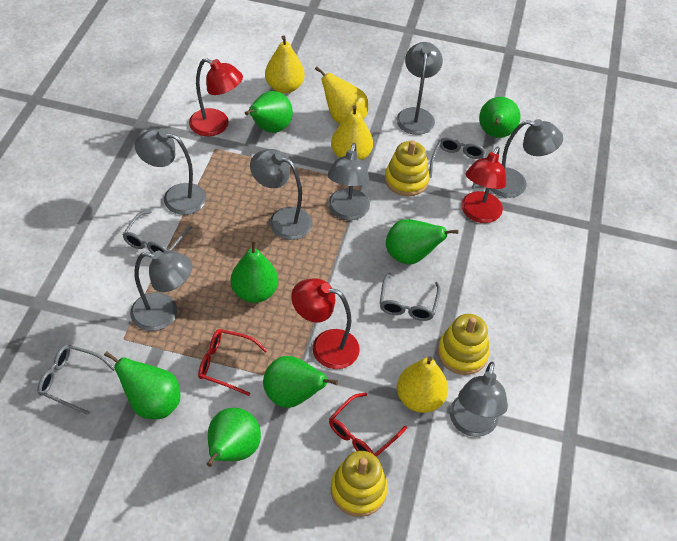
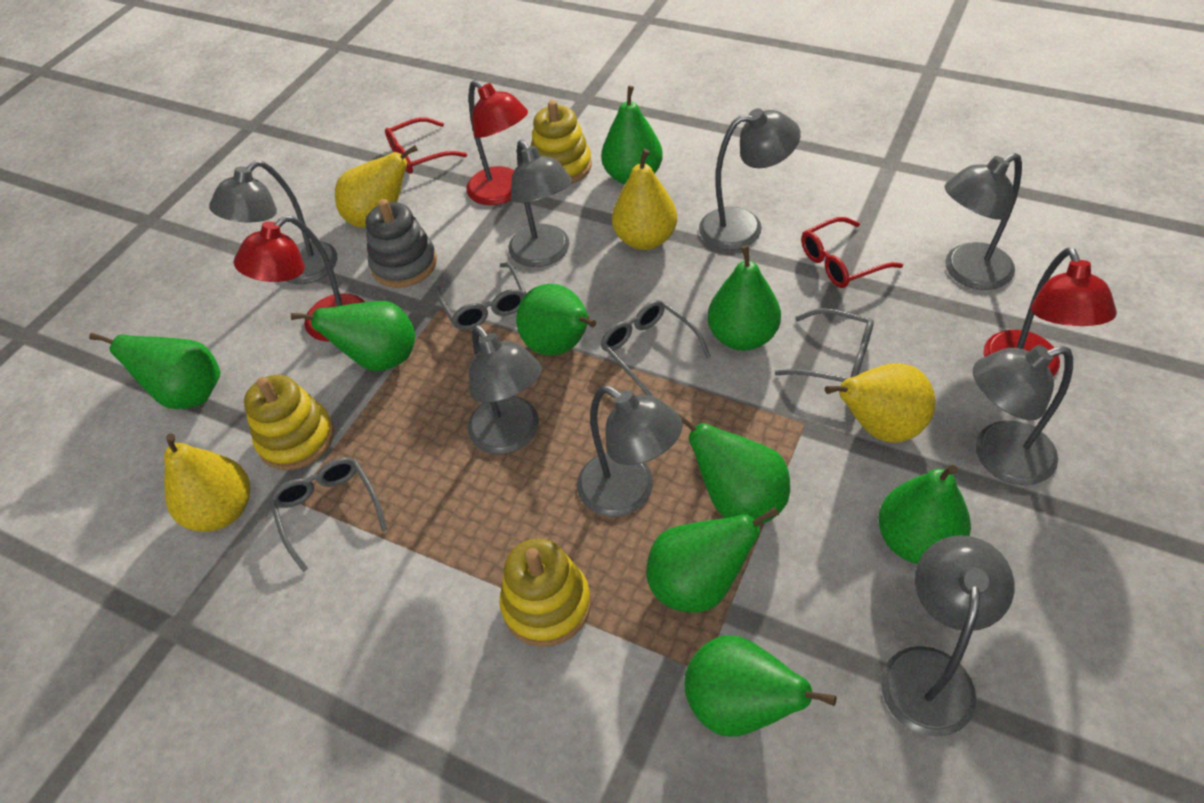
green pear: [104,351,181,419] [207,408,261,467] [231,240,278,303] [245,91,293,133] [263,356,338,408] [386,219,458,265] [479,97,520,138] = 7 -> [89,333,221,409] [291,301,415,371] [516,284,596,355] [601,86,663,185] [646,507,779,613] [678,413,790,524] [684,635,836,737] [708,245,781,351] [878,465,971,564] = 9
grey lamp: [130,250,193,331] [135,129,206,215] [250,149,313,240] [328,143,370,220] [396,42,443,135] [450,362,508,437] [490,119,563,198] = 7 -> [209,160,337,284] [467,325,542,454] [508,140,572,267] [577,386,683,517] [699,108,801,250] [881,535,1015,737] [945,153,1022,290] [973,345,1073,485] = 8
grey stacking toy: none = 0 -> [366,199,437,288] = 1

